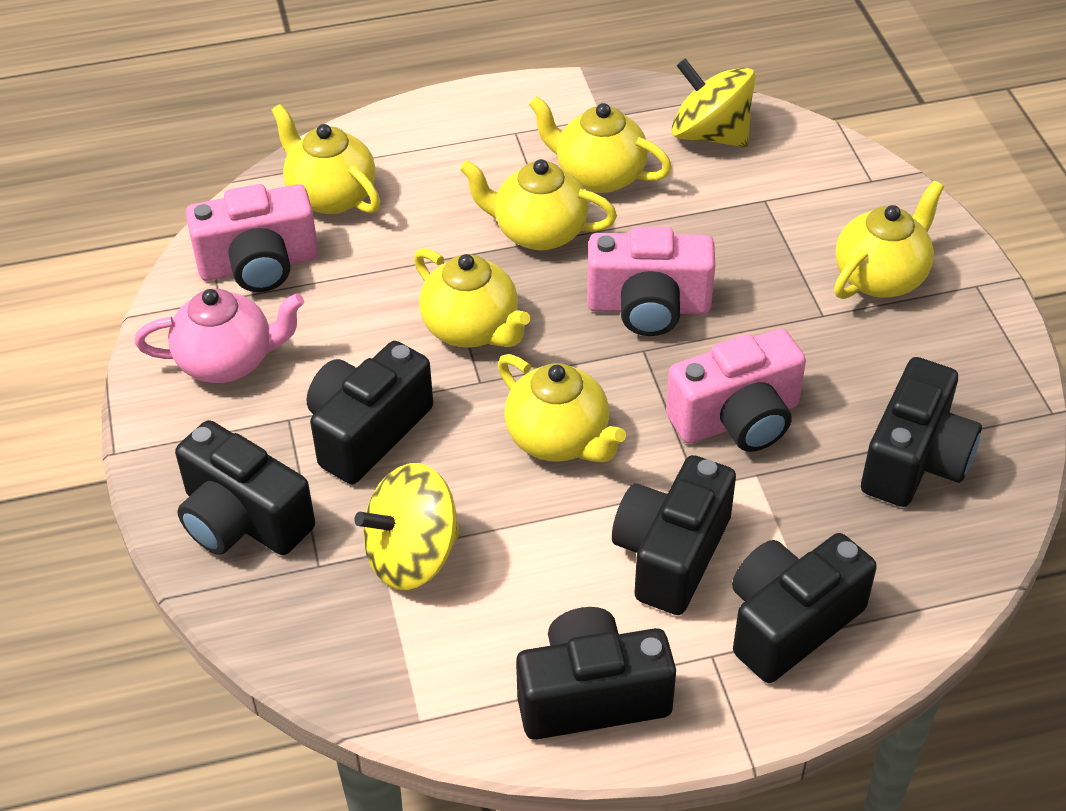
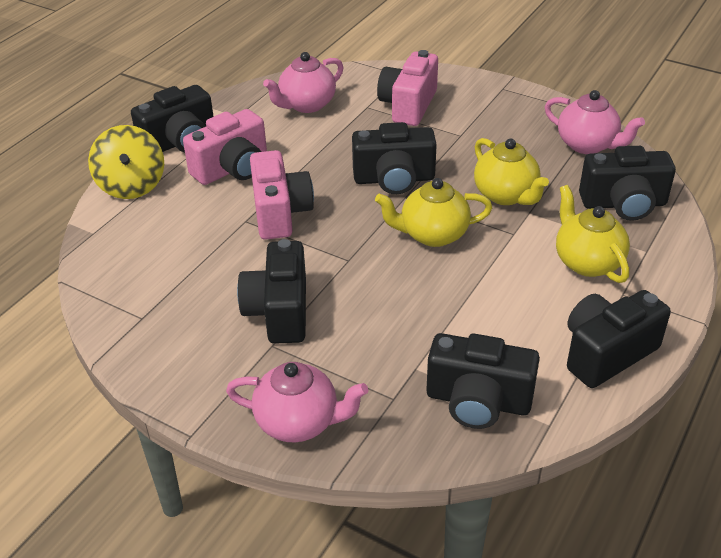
pink teapot: [135,289,304,383] = 1 -> [226,362,368,442] [263,52,344,113] [545,90,645,154] = 3
yellow spinning top: [354,463,460,590] [671,58,756,147] = 2 -> [88,125,164,199] = 1
yellow teapot: [271,104,380,214] [414,248,530,348] [460,159,617,251] [498,354,626,462] [529,96,672,193] [834,180,944,299] = 6 -> [375,178,492,247] [474,138,549,205] [556,185,630,283] = 3

